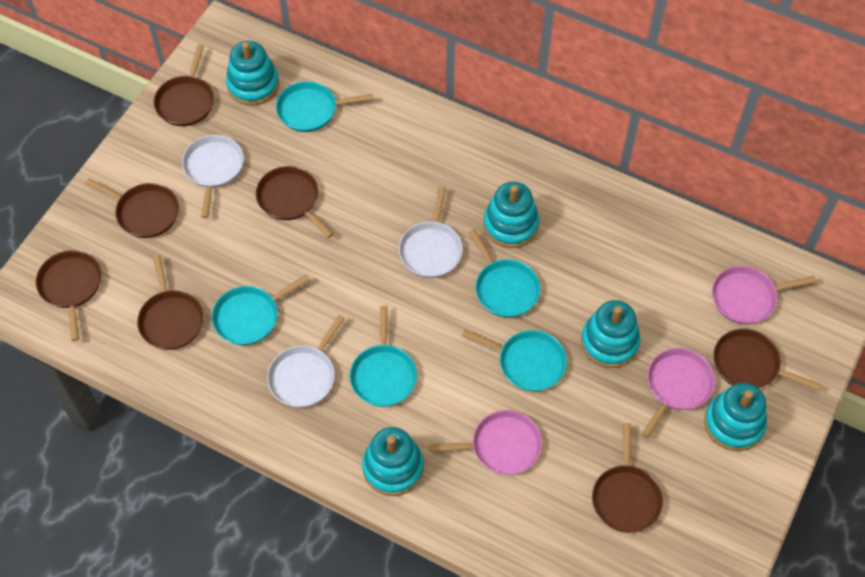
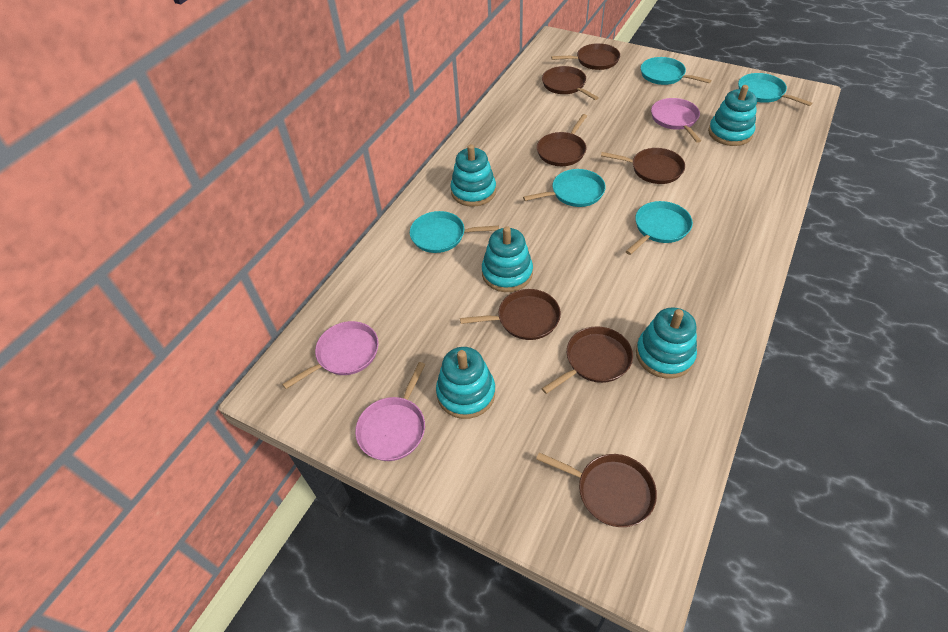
white pan: [182,135,244,218] [267,315,345,408] [399,186,463,278] = 3 -> none = 0

